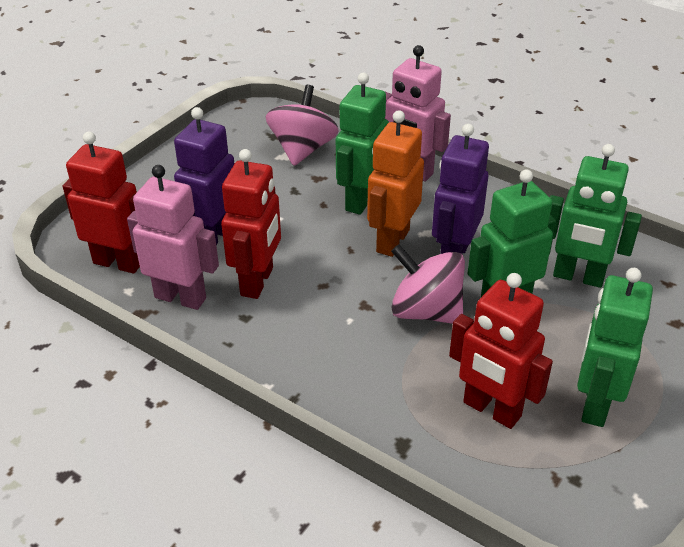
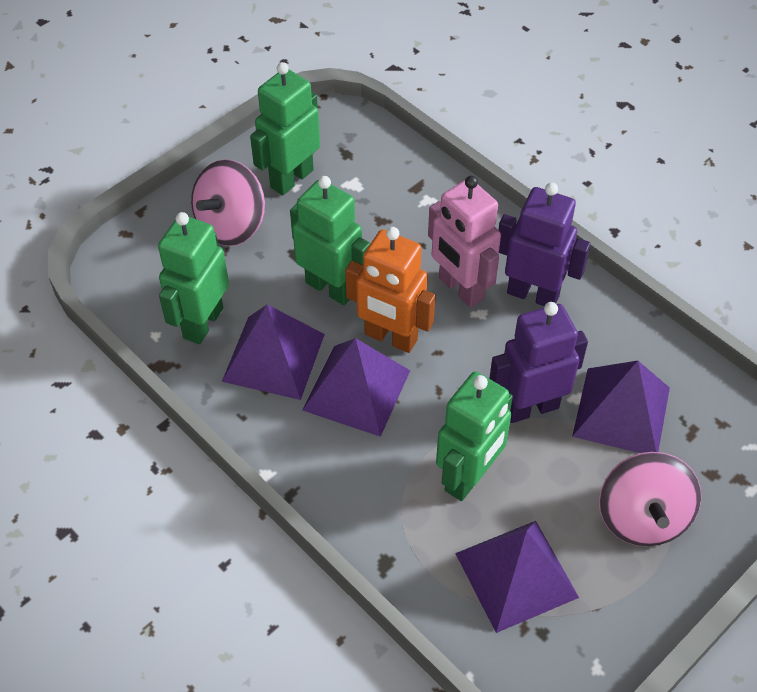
pink robot: [127,165,219,310] [385,45,451,182] = 2 -> [428,176,501,307] = 1
purple pyramid: none = 0 -> [222,305,325,400] [303,338,410,437] [455,521,579,633] [572,361,670,453] = 4
red robot: [63,132,140,274] [221,149,281,299] [449,273,553,429] = 3 -> none = 0

